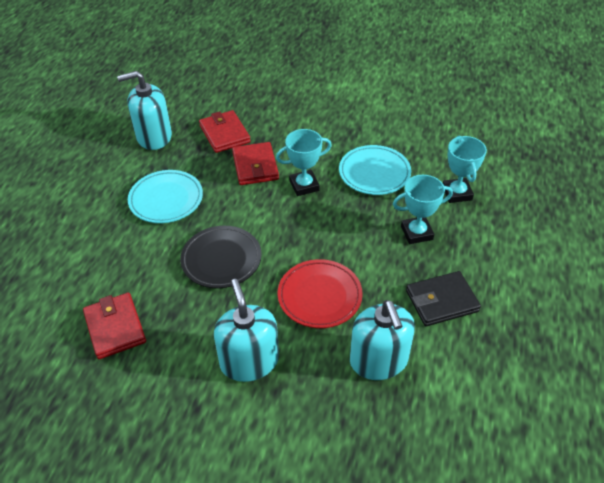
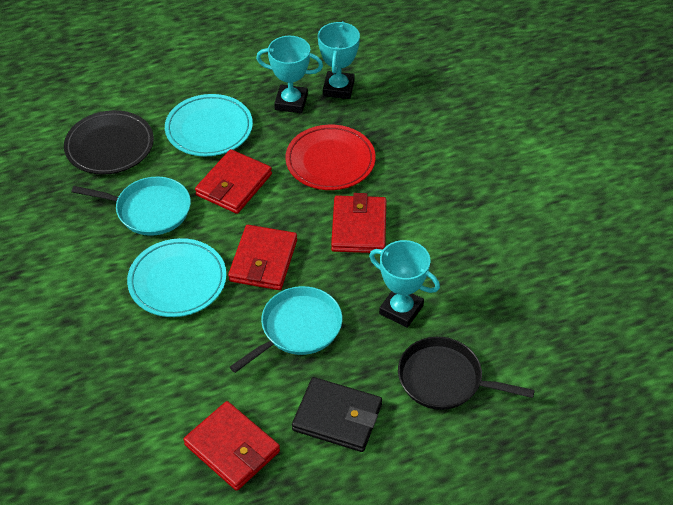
black pan: none = 0 -> [398,337,535,410] = 1
red wallet: [83,292,146,359] [199,110,251,153] [232,142,279,185] = 3 -> [183,401,280,491] [195,149,272,214] [228,225,297,290] [331,193,386,253] = 4
turquoise pan: none = 0 -> [72,177,191,236] [230,286,342,373] = 2
turquoise soap dispenser: [117,71,172,150] [214,279,279,382] [350,300,415,380] = 3 -> none = 0

